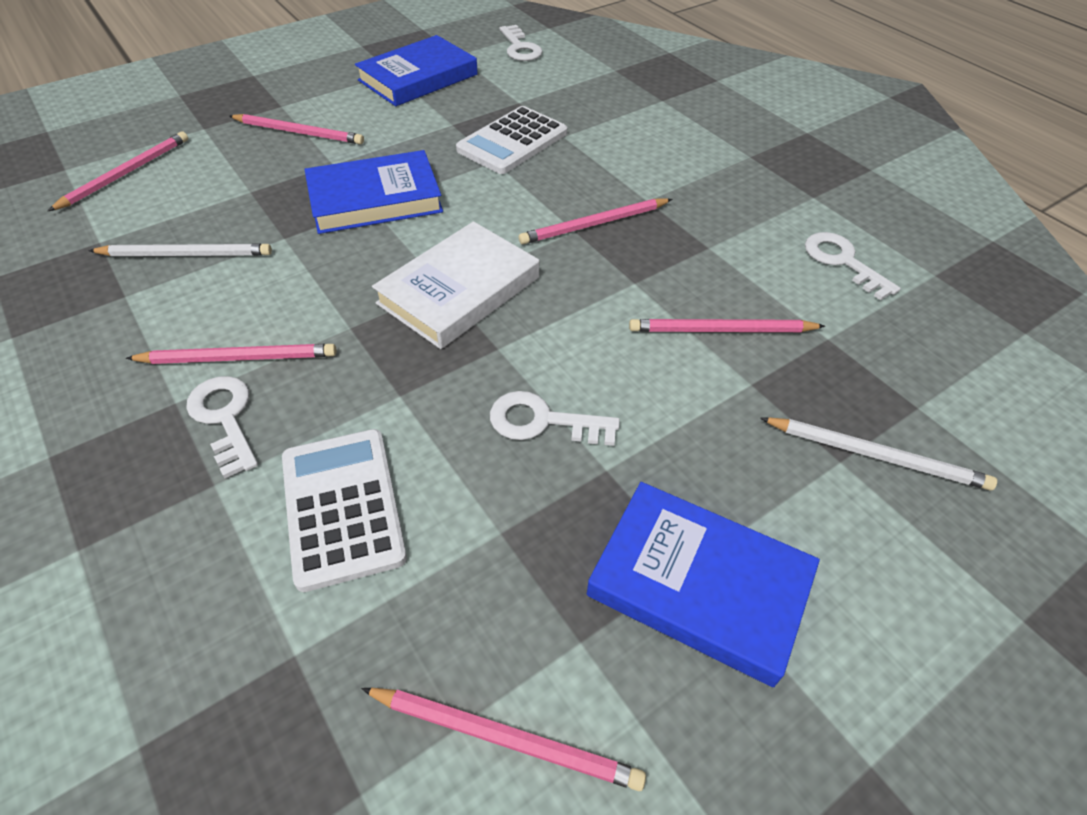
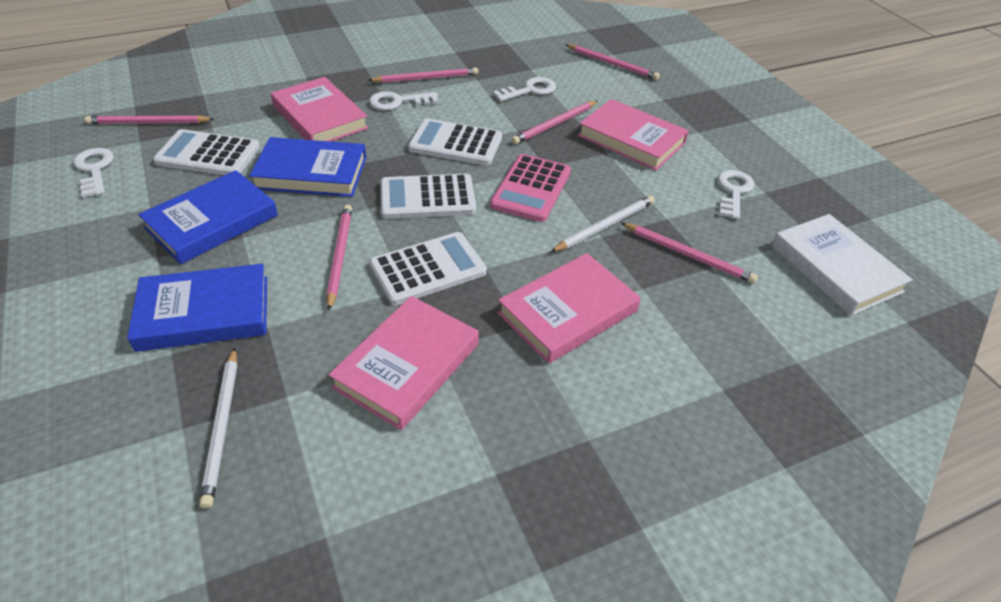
pink book: none = 0 -> [271,77,368,142] [329,296,479,430] [498,253,641,364] [578,99,689,170] = 4
pink calculator: none = 0 -> [490,154,571,222] = 1
white calculator: [282,429,407,592] [456,106,567,174] = 2 -> [153,129,260,175] [369,232,487,305] [380,174,476,219] [408,118,502,166] = 4

